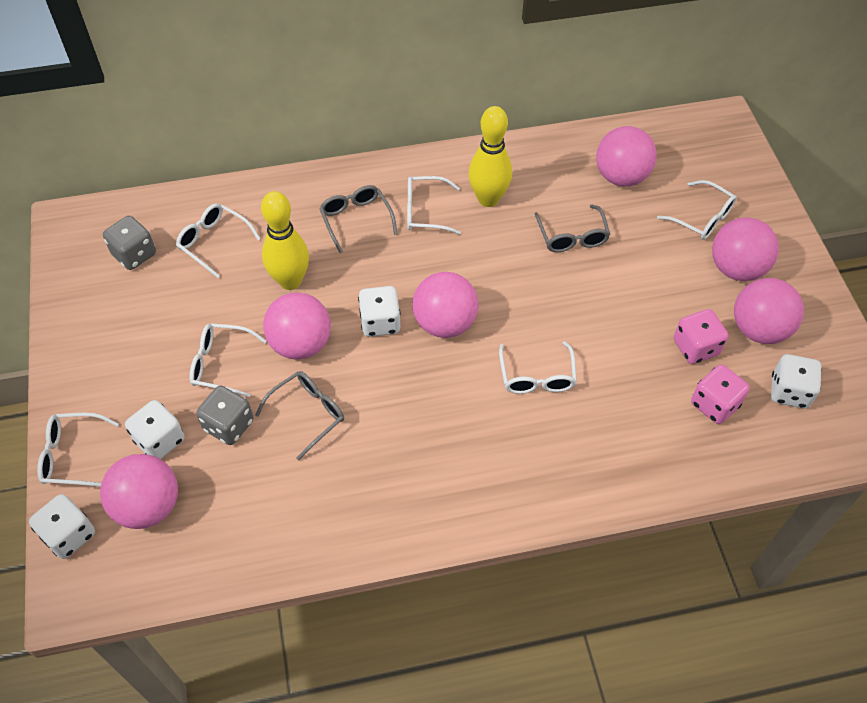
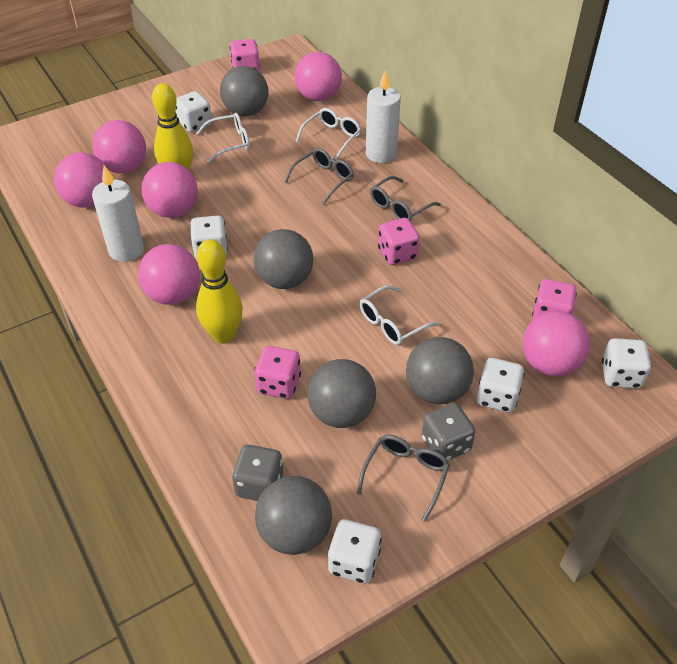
grey ball: none = 0 -> [220,66,269,116] [254,229,313,289] [255,476,332,555] [307,359,376,428] [406,337,474,404] = 5
pink dice: [674,309,728,364] [691,364,750,424] = 2 -> [230,39,260,71] [254,346,301,399] [378,218,420,265] [532,279,577,319] = 4
white candle: none = 0 -> [92,165,144,262] [366,70,401,163] = 2
white dice: [29,494,95,559] [125,400,185,459] [358,286,401,337] [771,354,822,409] = 4 -> [176,91,212,132] [190,215,228,259] [328,519,382,584] [477,358,524,412] [602,338,651,389] = 5
white glasses: [37,413,119,487] [176,203,261,278] [189,323,266,397] [407,176,461,235] [499,341,577,394] [657,180,737,240] = 6 -> [196,113,250,163] [296,108,361,160] [360,285,439,345] = 3

